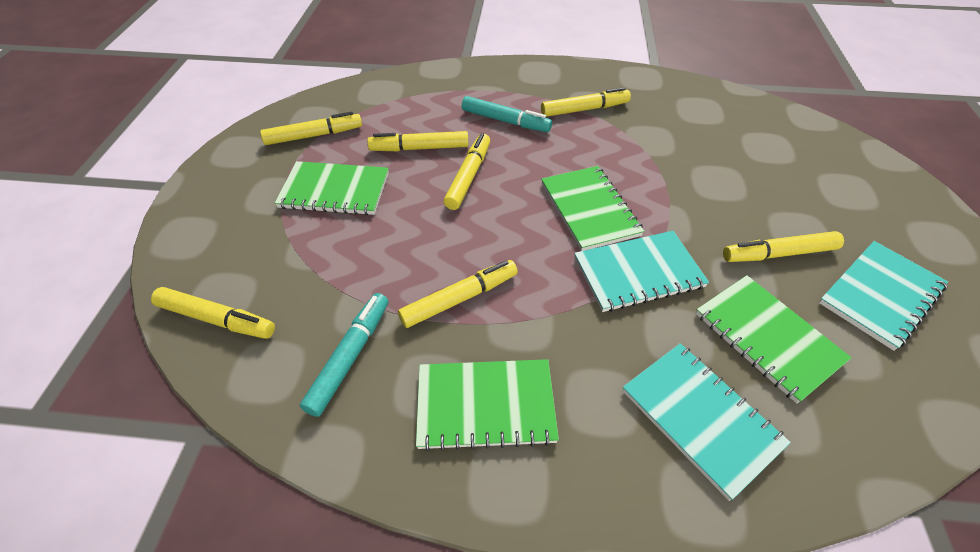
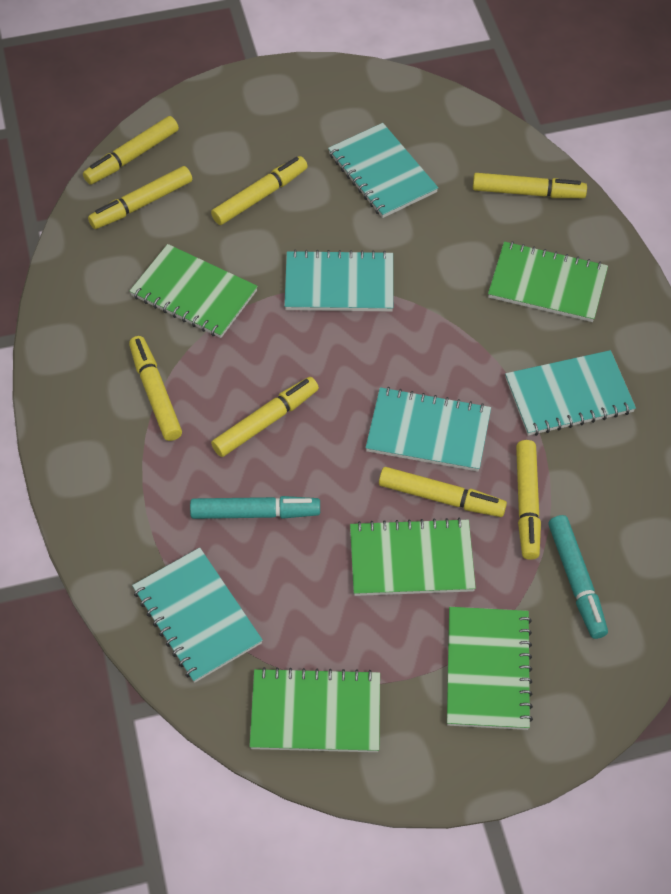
green notebook: [275,161,389,215] [416,359,559,451] [541,166,644,251] [696,275,852,404] = 4 -> [129,244,258,338] [249,667,380,752] [350,518,476,596] [447,607,533,730] [488,241,608,322] = 5
turquoise notebook: [574,231,709,312] [622,343,791,501] [819,241,948,351] = 3 -> [132,547,263,683] [284,250,393,312] [328,123,438,218] [365,387,491,472] [505,350,636,436] = 5
yellow marker: [151,287,275,339] [260,112,362,145] [367,131,469,151] [398,260,518,328] [444,133,490,210] [541,87,631,117] [723,231,844,262] = 7 -> [83,116,179,185] [88,166,192,229] [129,336,182,441] [211,156,308,225] [211,377,319,457] [379,467,507,517] [473,173,587,198] [516,440,541,560] = 8

